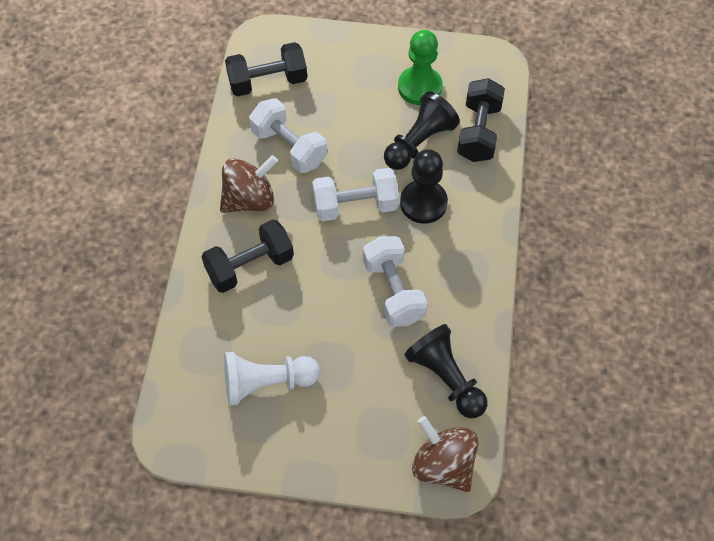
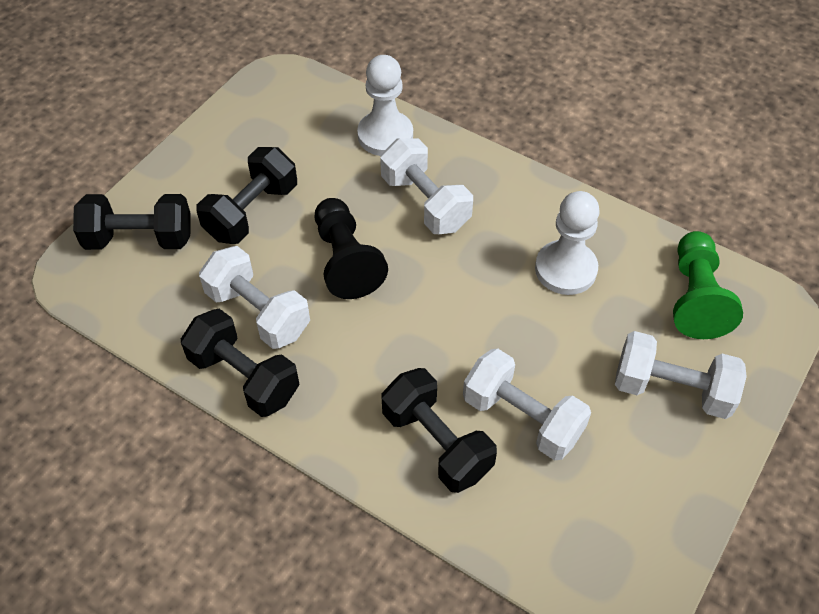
black dumbbell: [201,219,294,293] [225,42,307,97] [457,78,505,162] = 3 -> [73,194,191,250] [181,309,300,417] [196,147,297,244] [381,368,497,493] = 4
black pawn: [384,92,460,170] [400,149,448,224] [404,324,487,418] = 3 -> [315,198,388,299] = 1
brown spinning top: [220,155,278,213] [412,416,478,492] = 2 -> none = 0
white dumbbell: [249,98,327,173] [312,168,399,222] [363,236,428,327] = 3 -> [199,246,310,349] [380,138,473,234] [463,348,591,461] [615,331,747,419] = 4
white pawn: [224,352,320,406] = 1 -> [357,55,413,156] [535,191,600,295] = 2

